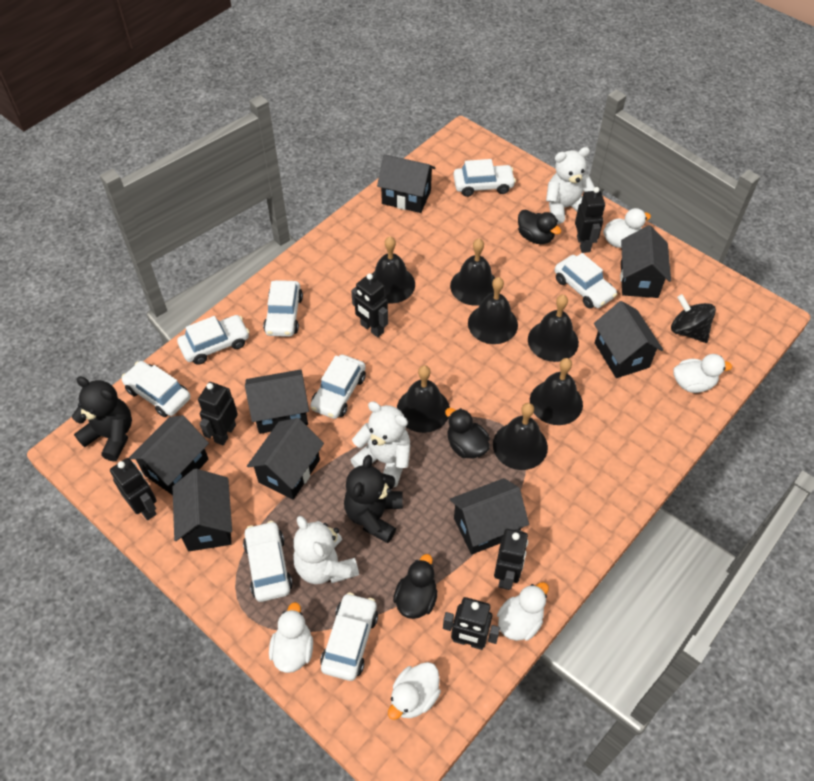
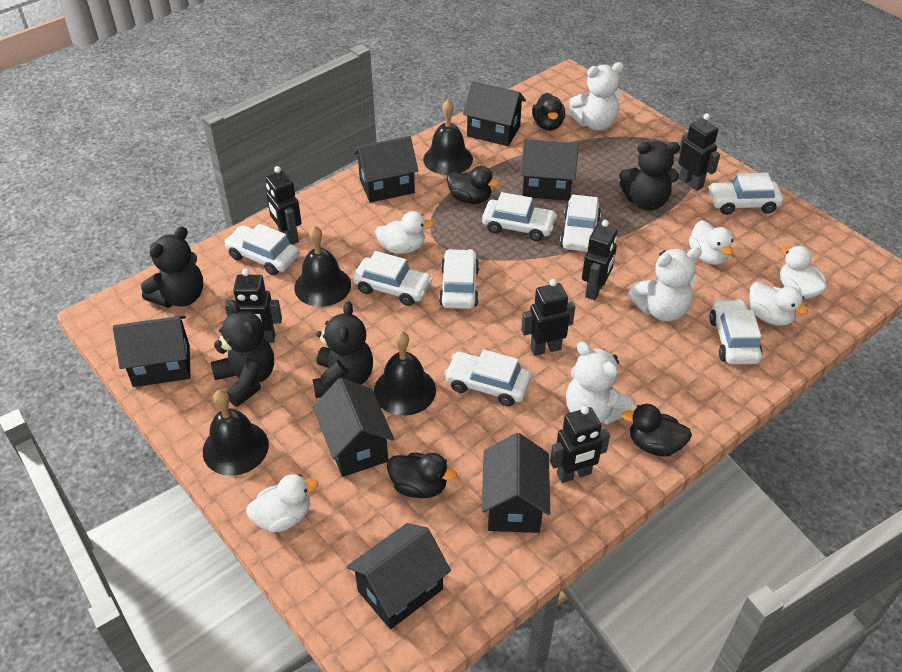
black bell: [372,237,415,303] [397,365,450,433] [450,239,495,306] [468,277,518,344] [493,403,548,470] [528,295,579,362] [530,358,583,425] = 7 -> [203,390,269,476] [294,226,351,307] [374,331,436,416] [423,100,473,175] = 4
black duck: [393,554,438,619] [445,408,490,458] [518,209,561,244] = 3 -> [387,453,457,498] [447,166,499,204] [532,93,565,131] [622,404,692,456] = 4
black house: [129,415,209,495] [172,469,232,551] [245,369,309,434] [247,418,324,500] [377,154,436,213] [450,478,529,554] [594,301,663,378] [620,225,671,298] = 8 -> [113,316,190,387] [313,378,394,477] [346,523,451,629] [354,136,418,203] [463,81,526,146] [482,433,550,533] [521,139,579,201] = 7
black spinning top: [671,294,716,343] = 1 -> none = 0
black teddy bear: [72,376,132,462] [344,455,403,543] = 2 -> [141,226,203,308] [211,300,274,407] [313,301,373,398] [619,141,680,211] = 4

